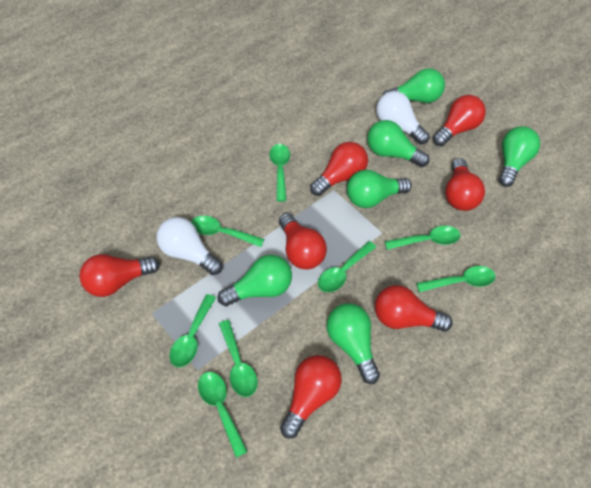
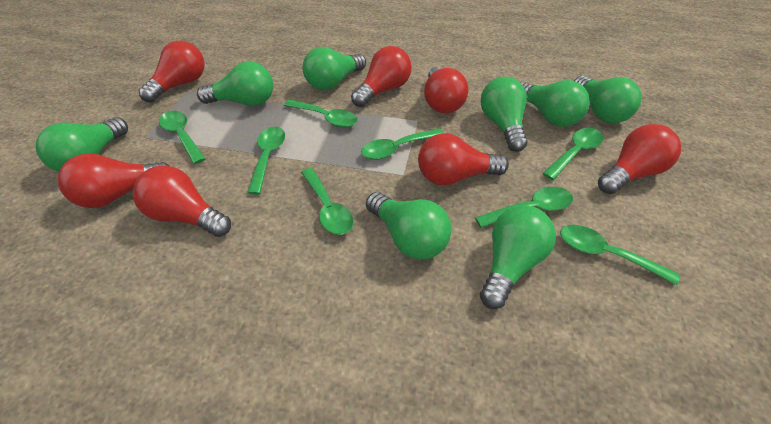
green light bulb: [218,255,292,307] [326,303,380,384] [347,170,412,208] [367,120,430,167] [383,68,445,103] [499,126,540,187] = 6 -> [36,117,128,172] [197,61,273,106] [303,47,366,90] [366,192,451,260] [480,77,528,152] [480,206,556,309] [521,80,590,127] [575,76,642,123] = 8
white light bulb: [157,217,222,275] [376,91,430,144] = 2 -> none = 0

